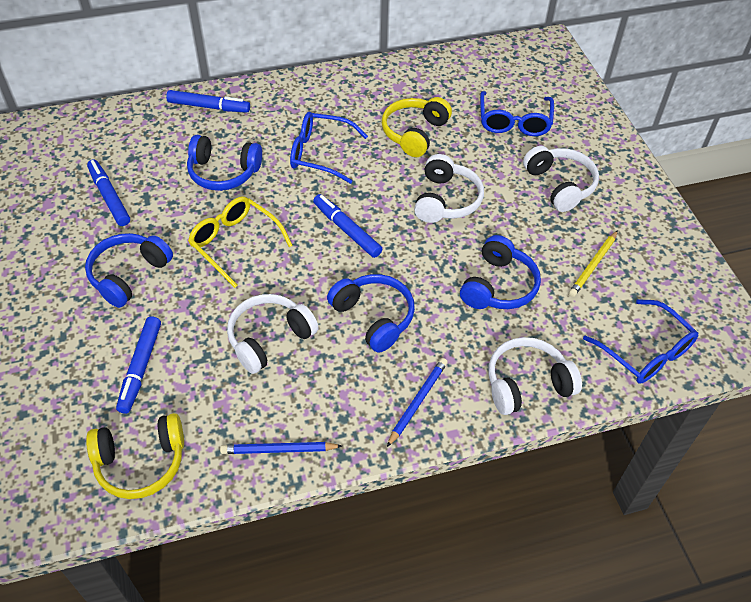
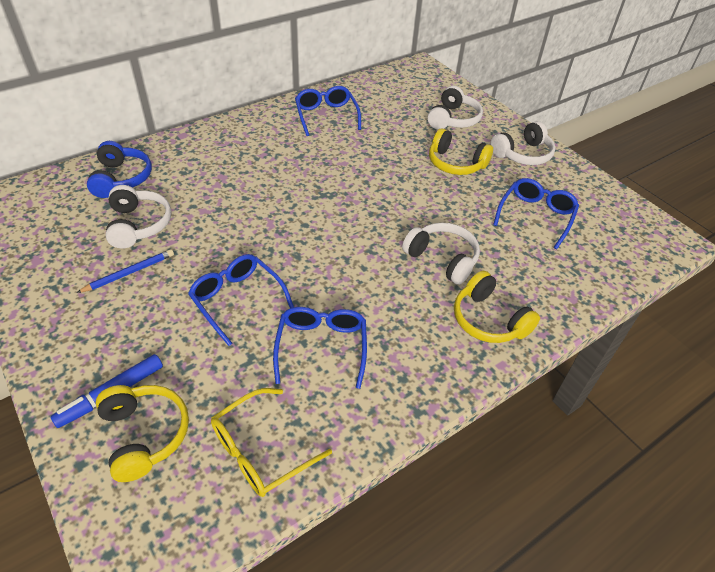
blue glasses: [290,112,368,184] [480,91,554,136] [583,299,699,384] = 3 -> [188,254,294,346] [273,307,367,389] [295,86,361,136] [493,178,579,249] = 4
blue headphones: [85,233,173,308] [187,135,262,191] [327,274,415,353] [460,235,541,309] = 4 -> [87,141,152,198] = 1
blue marker: [87,159,130,226] [116,317,161,414] [166,90,250,113] [313,194,382,258] = 4 -> [51,354,163,428] = 1
blue pencil: [220,442,342,454] [387,358,448,447] = 2 -> [76,249,174,293] = 1
yellow headphones: [86,413,184,499] [382,97,452,157] = 2 -> [95,385,189,482] [429,128,493,175] [454,271,540,343] = 3
yellow pencil: [569,230,618,297] = 1 -> none = 0

